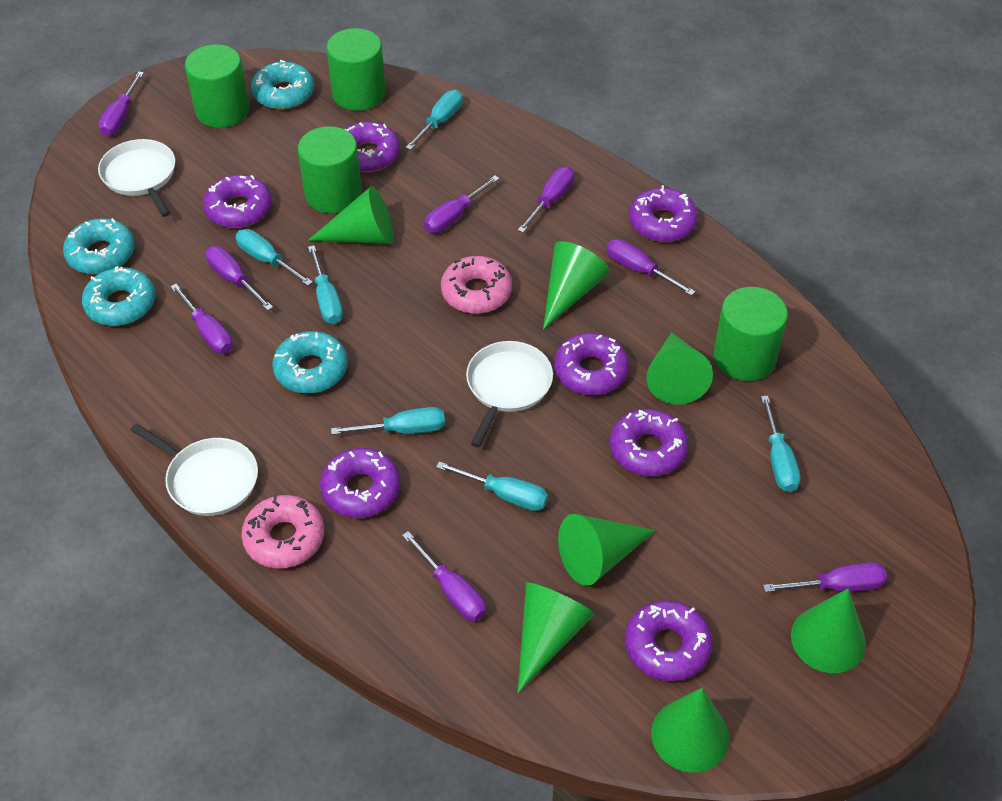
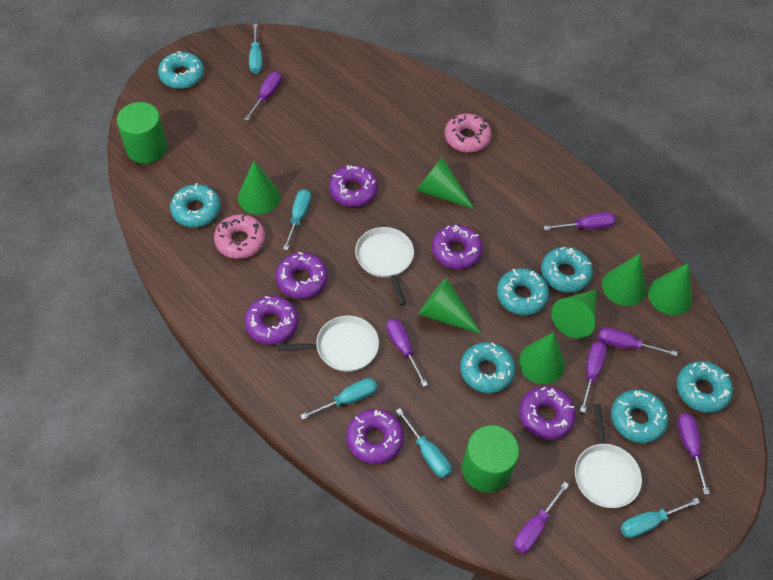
green cylinder: [185,44,249,128] [298,126,362,214] [326,28,386,111] [714,287,788,381] = 4 -> [117,102,167,164] [462,425,519,493] = 2
purple donut: [203,175,272,228] [320,448,400,518] [344,122,400,172] [554,333,629,395] [610,409,688,476] [625,600,712,682] [629,185,698,242] = 7 -> [245,296,299,345] [276,252,328,299] [329,165,378,207] [346,409,404,464] [432,225,483,269] [519,386,576,440] = 6
purple screwdriver: [98,72,144,136] [170,284,233,354] [206,246,273,311] [402,531,486,621] [424,176,500,233] [518,167,574,233] [606,239,696,296] [763,562,887,592] = 8 -> [244,72,282,121] [386,318,428,387] [514,482,569,554] [544,212,616,230] [580,341,607,413] [598,327,678,356] [677,413,710,495] = 7
turquoise donut: [63,218,135,274] [82,266,155,326] [251,60,314,109] [272,331,348,393] = 4 -> [158,51,204,89] [170,183,221,227] [460,342,515,393] [497,268,549,315] [541,247,593,293] [611,390,668,443] [677,361,733,413] = 7
turquoise screwdriver: [235,229,313,286] [308,245,343,324] [331,407,445,435] [406,90,463,150] [436,461,548,511] [761,396,800,492] = 6 -> [249,24,262,74] [283,189,311,251] [300,378,377,420] [396,408,451,478] [621,498,700,538] = 5

